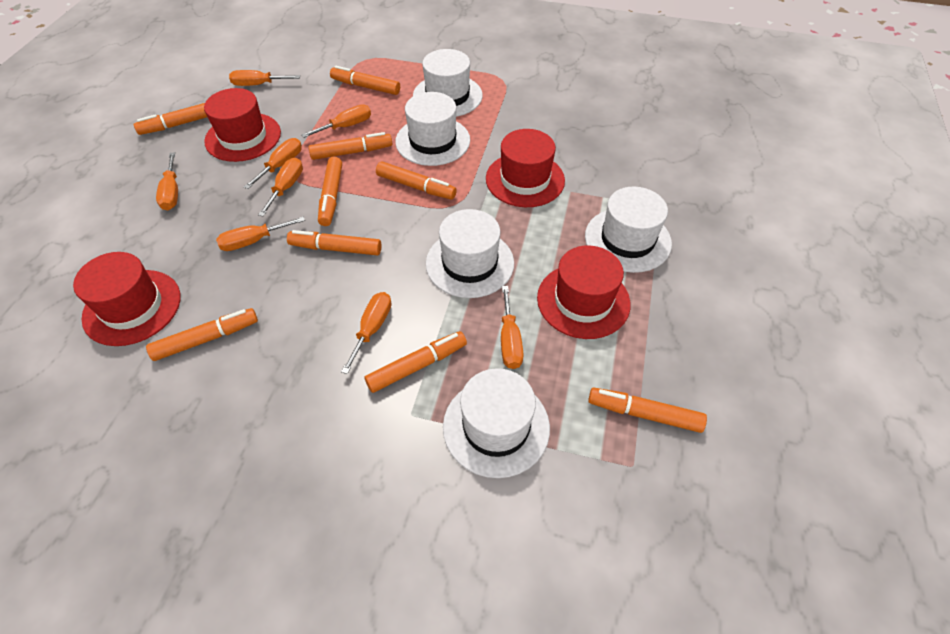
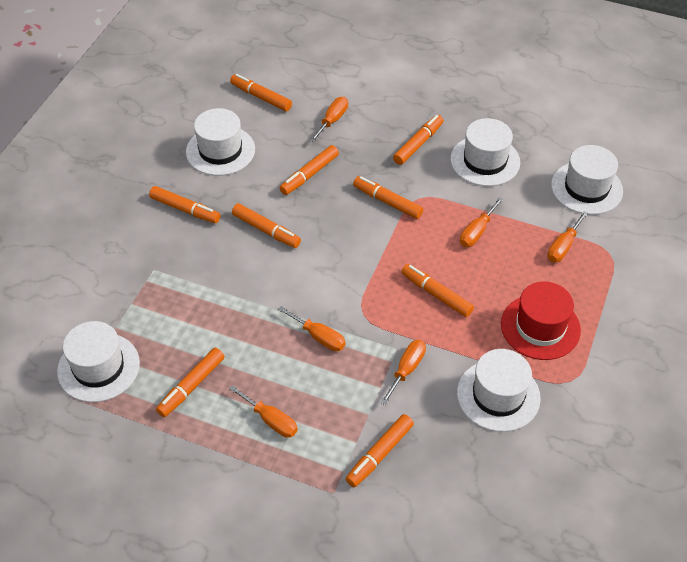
orange screwdriver: [156,152,178,210] [216,217,305,251] [229,70,300,86] [244,138,302,189] [258,158,303,216] [301,105,371,138] [341,292,391,374] [501,286,524,369] = 8 -> [229,385,298,438] [278,306,346,351] [310,97,348,142] [380,340,426,405] [460,197,503,247] [547,211,588,262] = 6
red hat: [73,252,180,346] [204,88,281,162] [486,129,565,207] [537,245,631,339] = 4 -> [501,281,581,360] = 1

